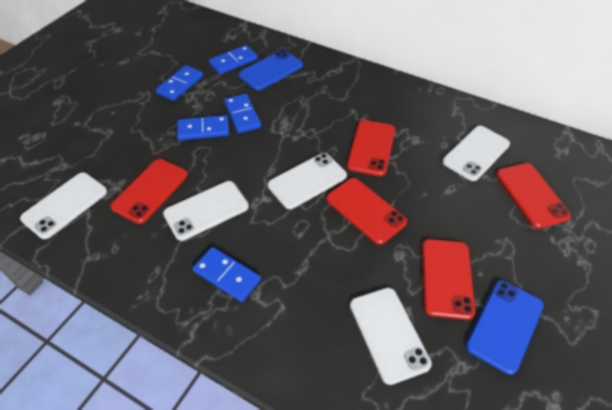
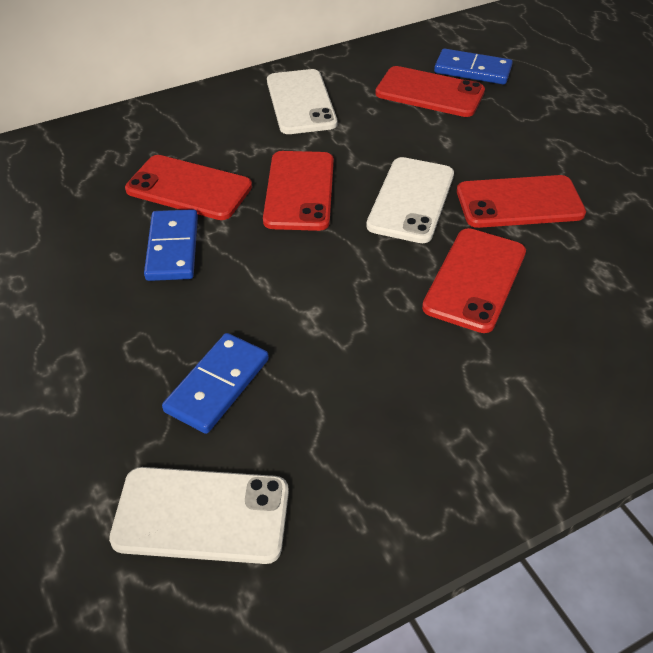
blue domino: [156,65,203,101] [177,115,229,140] [192,247,261,302] [209,45,257,74] [224,94,261,133] = 5 -> [144,209,198,281] [162,333,269,434] [434,48,513,85] = 3
blue phone: [239,50,303,90] [466,280,544,375] = 2 -> none = 0
white phone: [20,172,107,239] [163,181,249,241] [268,153,347,209] [350,287,432,385] [442,126,510,181] = 5 -> [109,467,289,564] [267,69,337,134] [366,157,454,243] = 3

